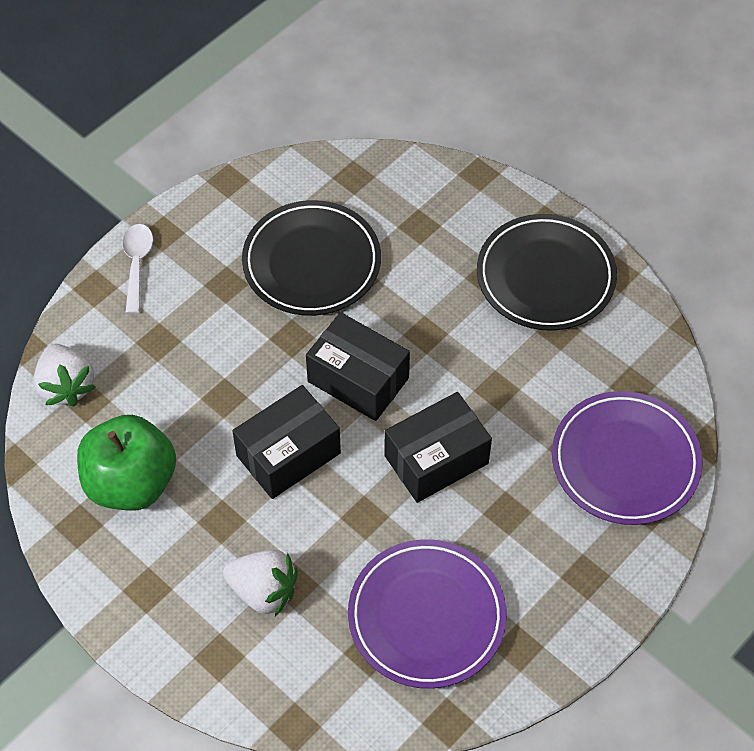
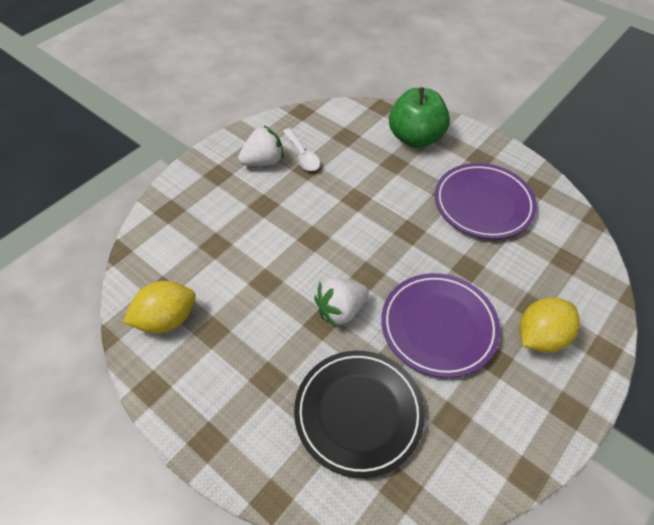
black box: [232,385,341,499] [306,312,410,421] [384,392,492,503] = 3 -> none = 0
black plate: [242,200,381,316] [477,214,617,331] = 2 -> [294,351,425,478] = 1
yellow lemon: none = 0 -> [123,281,196,333] [519,297,580,353] = 2

